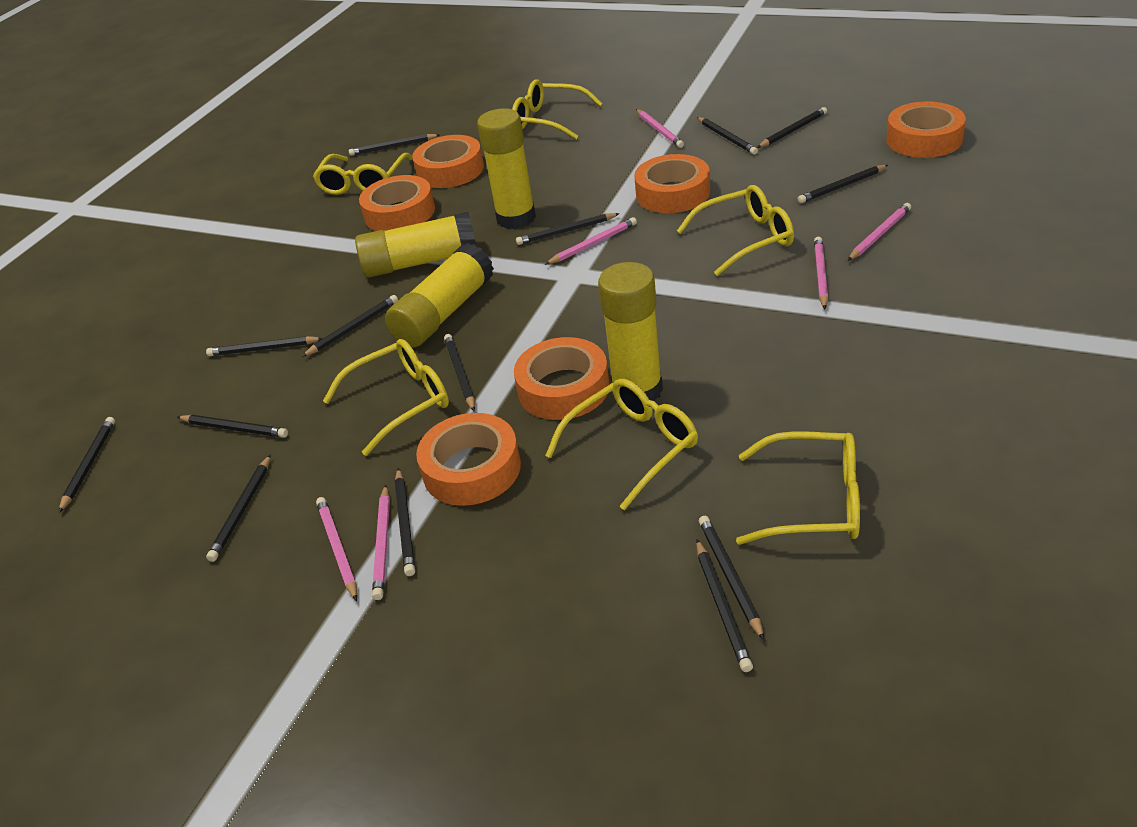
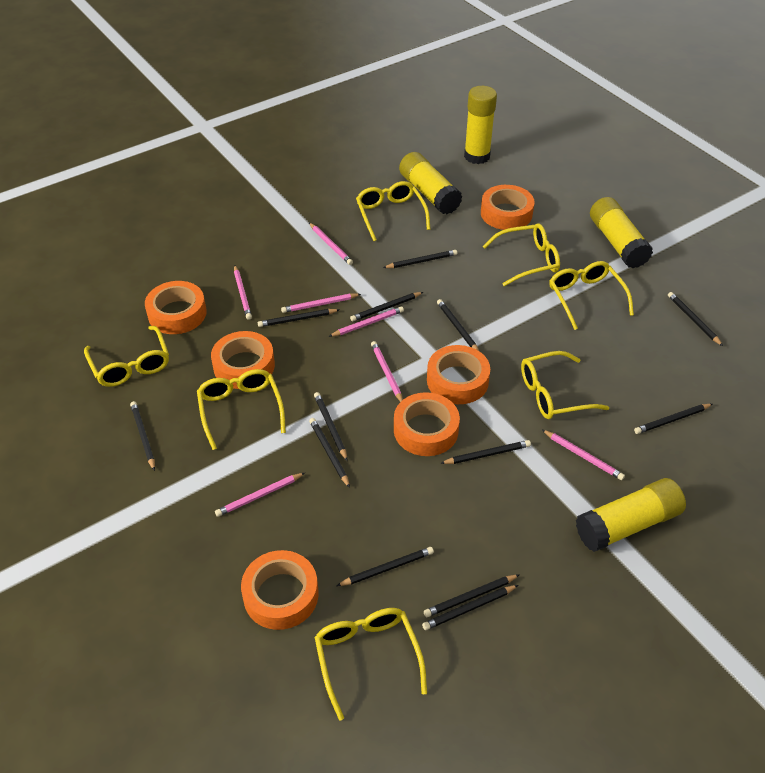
black pencil: [59,417,115,513] [177,415,288,438] [206,336,323,356] [206,454,271,562] [302,295,398,357] [349,134,439,156] [395,468,415,576] [444,334,475,411] [516,213,620,245] [696,540,753,672] [697,117,758,155] [699,516,764,640] [757,107,827,148] [798,165,888,203] = 14 -> [130,401,155,471] [258,309,340,327] [309,418,350,488] [314,392,347,461] [337,547,434,586] [350,292,423,322] [383,250,457,268] [422,585,518,630] [424,574,520,617] [437,299,479,351] [440,440,531,464] [634,404,712,434] [668,292,723,346] = 13
pink pencil: [316,497,357,601] [372,485,390,600] [545,217,637,265] [636,109,684,148] [814,237,828,309] [847,203,911,261] = 6 -> [215,473,305,517] [234,265,252,320] [281,294,361,313] [309,223,353,265] [328,306,404,337] [371,341,403,402] [542,430,625,480] = 7
yellow glasses: [313,153,413,195] [323,339,449,456] [512,79,603,139] [545,379,698,510] [677,185,794,276] [736,431,860,545] = 6 -> [84,326,169,387] [197,369,286,450] [315,608,427,720] [356,181,431,241] [483,223,560,286] [521,351,609,419] [549,261,634,330] = 7

